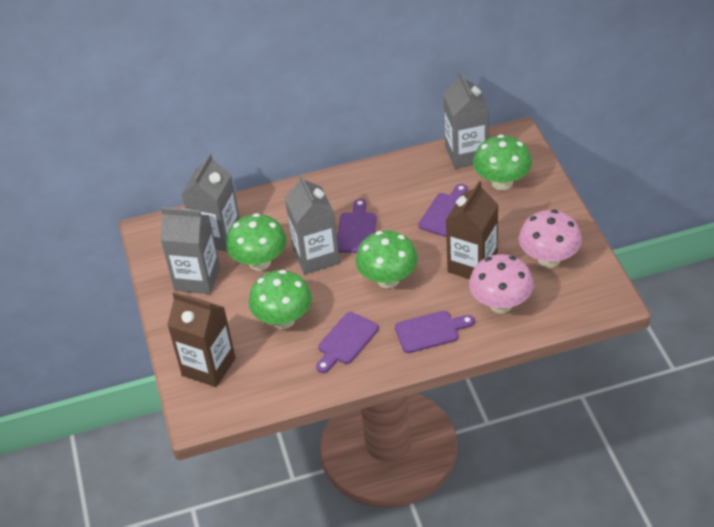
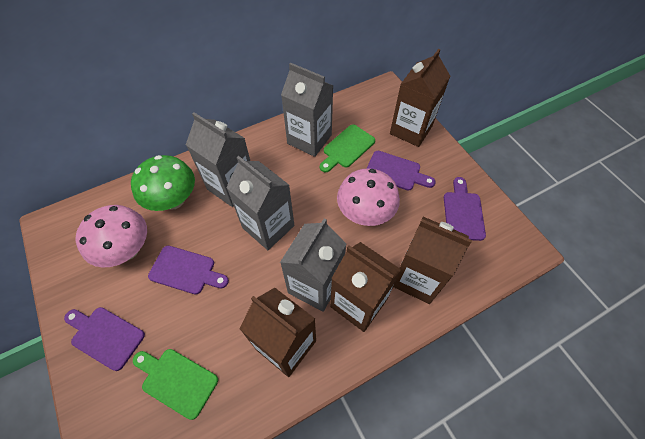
brown carton: [167,292,236,387] [446,181,498,279] = 2 -> [239,288,316,377] [330,242,402,332] [390,49,450,147] [394,217,472,304] = 4
green cutting board: none = 0 -> [133,349,218,420] [320,124,375,172] = 2
green mushroom: [226,213,287,271] [248,270,312,329] [356,231,418,289] [473,135,532,190] = 4 -> [131,155,195,211] = 1

